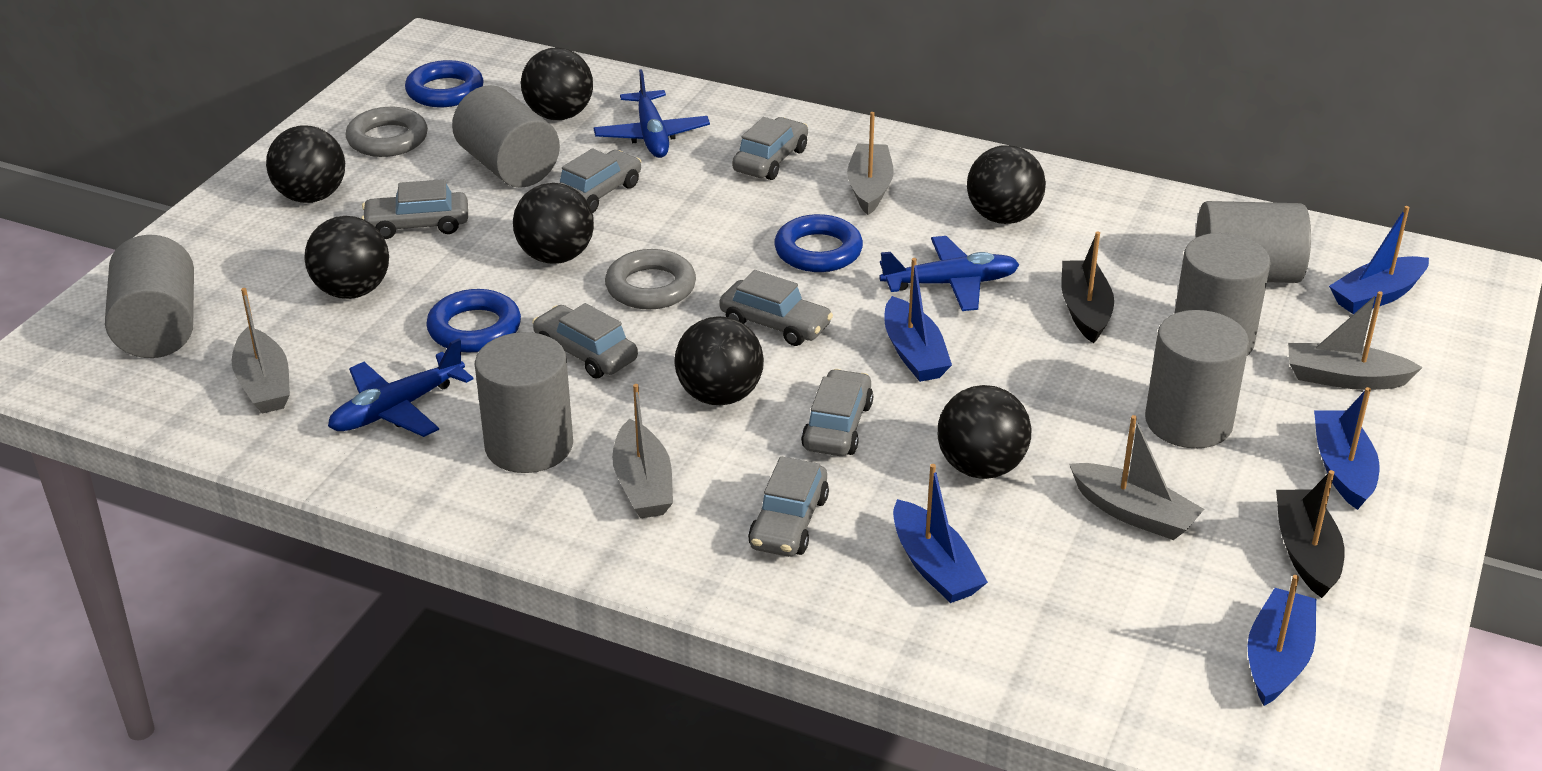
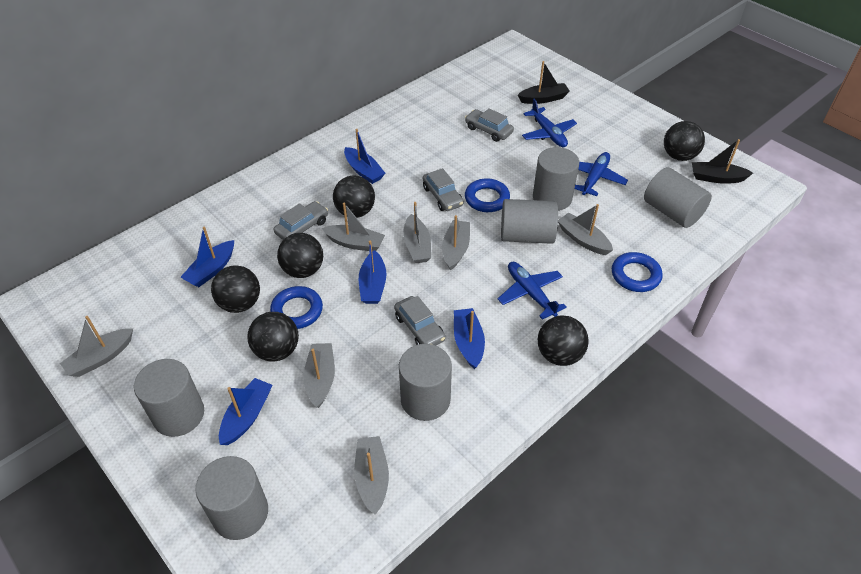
black ball: [266,126,345,203] [304,216,389,299] [513,183,594,264] [521,48,593,120] [674,316,764,405] [938,385,1031,479] [967,145,1046,224] = 7 -> [211,265,260,313] [247,312,299,362] [277,233,323,278] [333,175,375,218] [538,315,589,366] [664,121,705,161] = 6
grey boat: [232,288,290,414] [612,384,673,518] [847,112,894,215] [1069,415,1204,540] [1288,291,1423,390] = 5 -> [60,316,133,377] [304,343,335,408] [322,203,385,252] [354,436,389,515] [403,202,431,263] [442,215,470,271] [558,204,613,255] = 7
grey car: [361,179,468,239] [532,303,638,379] [560,148,641,213] [719,270,833,346] [732,117,808,180] [748,456,829,557] [801,369,873,456] = 7 -> [274,201,328,240] [394,296,445,345] [423,168,464,211] [465,108,514,142] = 4
grey ring: [346,107,428,157] [605,249,696,309] = 2 -> none = 0

